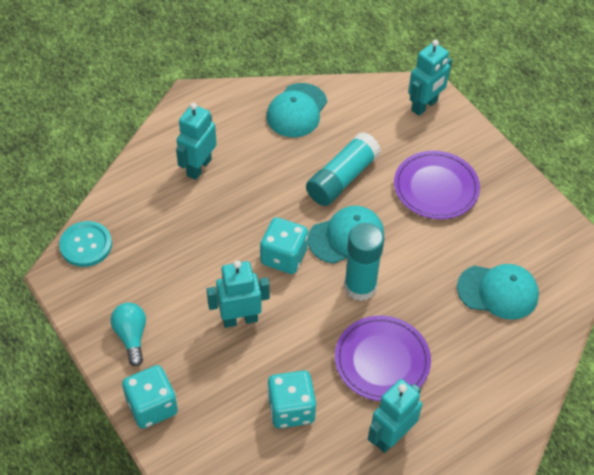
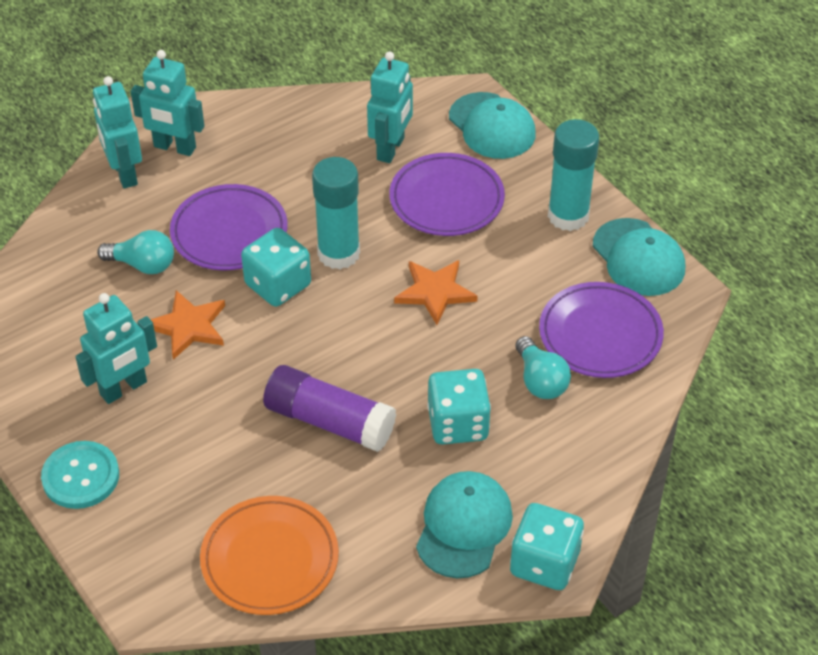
orange plate: none = 0 -> [200,496,339,615] = 1
orange star: none = 0 -> [150,290,225,360] [394,260,478,325] = 2
purple glue stick: none = 0 -> [263,365,396,452] = 1
purple plate: [335,316,431,401] [394,151,480,219] = 2 -> [170,184,288,270] [389,153,505,236] [539,282,664,378] = 3
turquoise light bulb: [110,303,146,366] = 1 -> [97,230,174,274] [515,336,571,399] = 2

